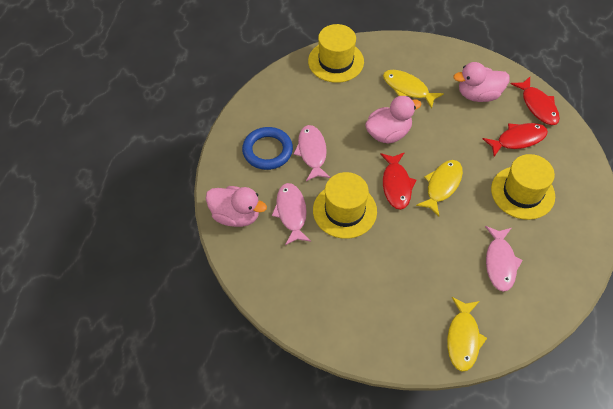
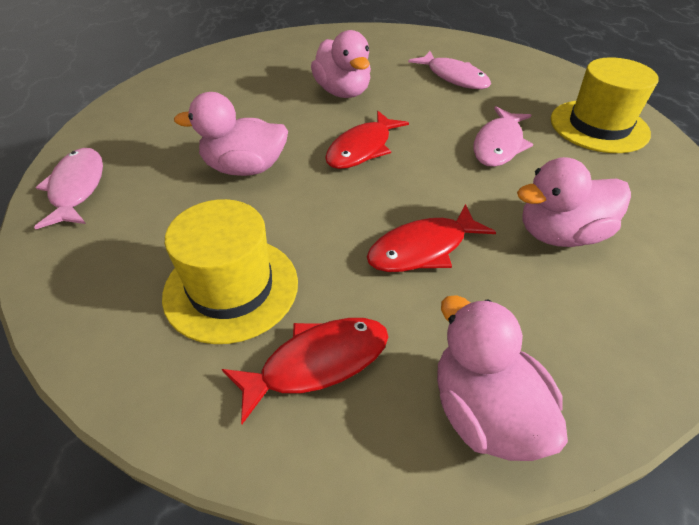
blue ring: [242,127,293,170] = 1 -> none = 0
pink duck: [206,186,267,227] [365,96,421,144] [453,62,510,102] = 3 -> [174,92,288,176] [311,30,371,98] [437,295,568,461] [517,157,631,247] = 4
yellow fish: [383,70,444,109] [416,160,463,216] [447,297,487,372] = 3 -> none = 0
yellow hat: [308,24,364,83] [313,172,377,239] [491,154,555,220] = 3 -> [162,199,298,344] [551,57,658,153] = 2

